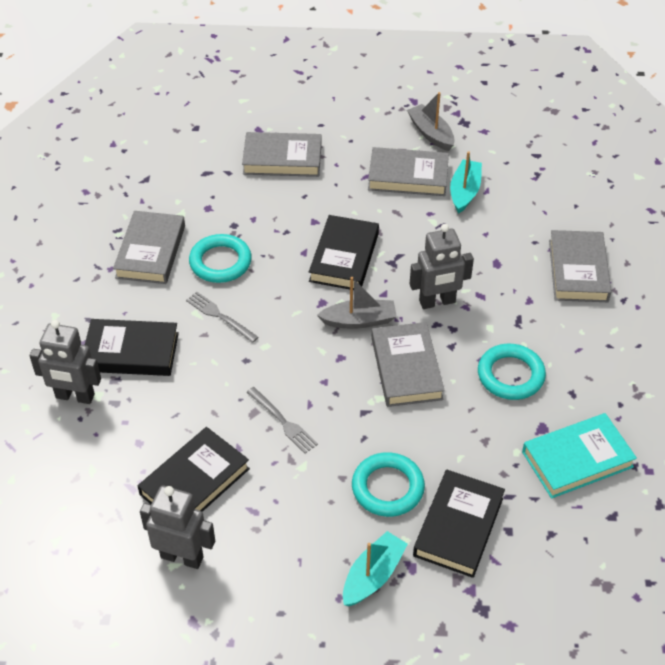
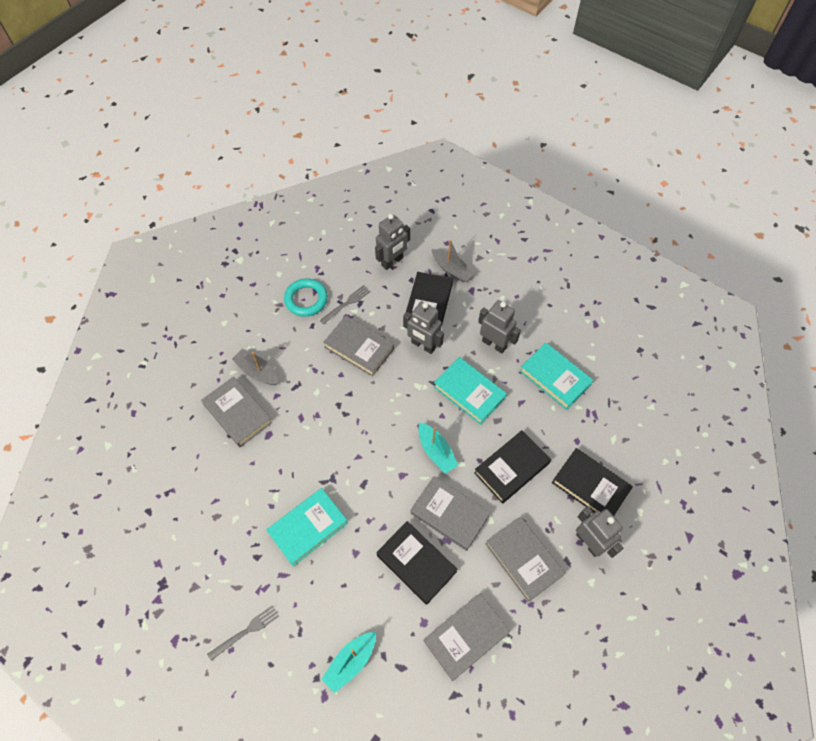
grey robot: [30,320,101,404] [140,486,215,569] [410,224,474,309] = 3 -> [375,214,410,270] [403,301,444,354] [478,300,521,353] [576,506,623,558] = 4
turquoise book: [522,413,637,499] = 1 -> [267,488,348,566] [434,357,507,425] [520,343,593,410] = 3
turquoise ring: [189,234,252,283] [352,452,425,517] [478,344,546,400] = 3 -> [284,279,328,317] = 1

